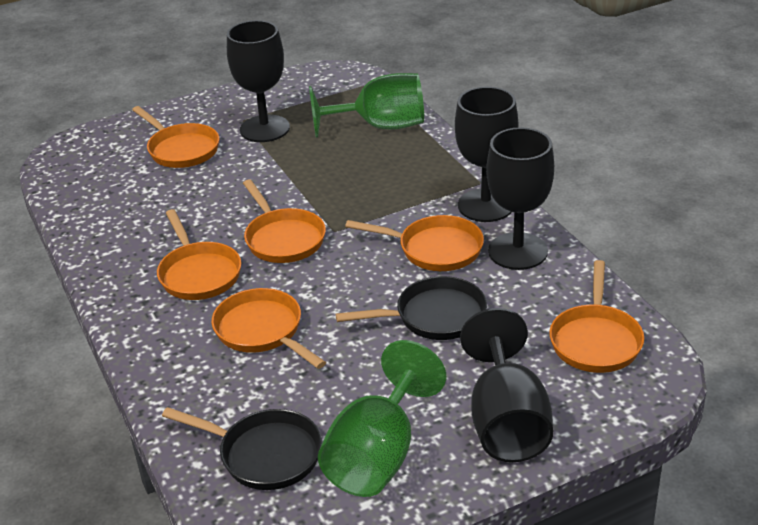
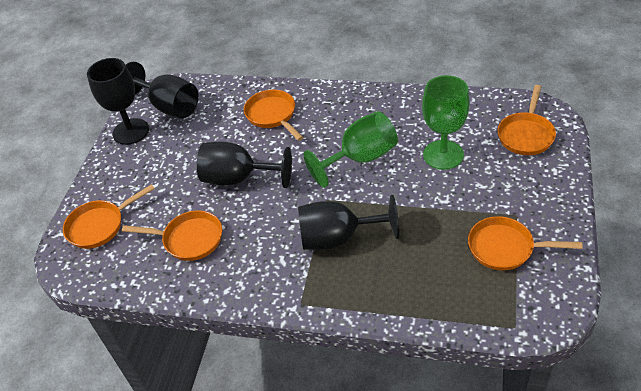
black pan: [162,407,322,490] [336,276,487,340] = 2 -> none = 0
orange pan: [132,106,219,168] [157,209,241,300] [212,288,326,369] [243,179,326,263] [345,215,484,271] [549,260,644,373] = 6 -> [63,184,155,249] [122,210,222,261] [244,89,303,141] [468,216,582,270] [497,85,556,155] = 5

